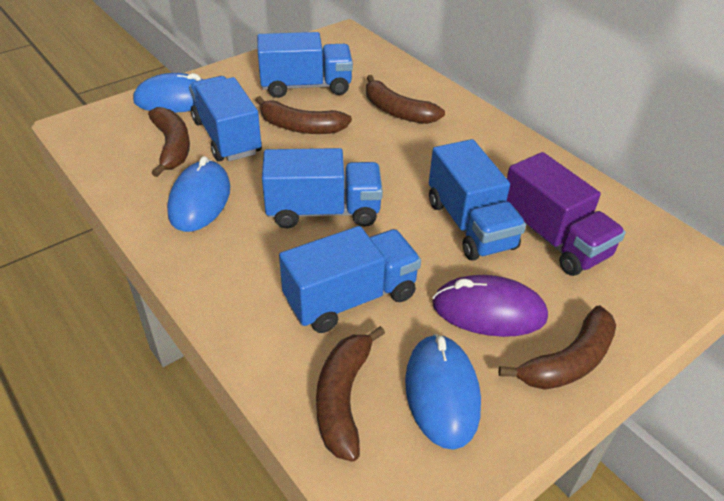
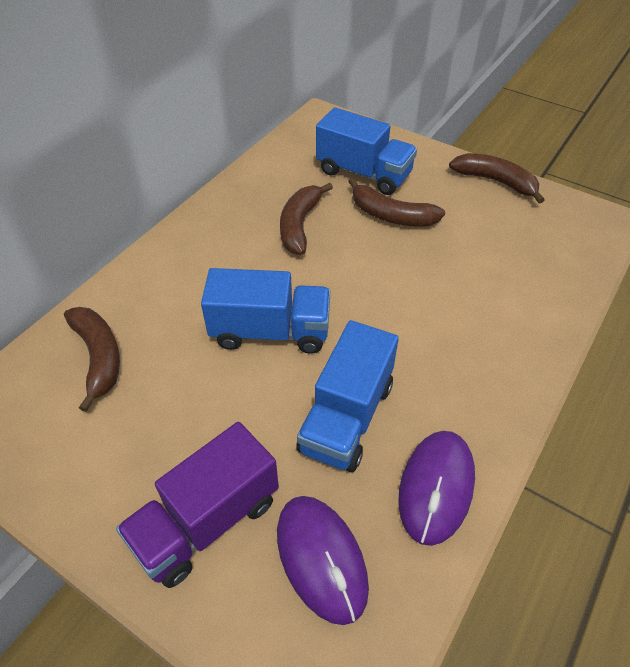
blue mouse: [133,73,203,113] [167,156,230,232] [405,334,481,450] = 3 -> none = 0
blue truck: [189,76,262,161] [257,32,353,98] [262,148,383,229] [279,226,421,333] [429,139,526,261] = 5 -> [201,268,330,354] [296,320,399,472] [316,107,417,195] = 3
brown banana: [148,107,190,177] [256,96,352,134] [316,326,385,462] [366,75,445,124] [498,306,616,390] = 5 -> [64,307,120,412] [280,183,333,255] [349,178,445,227] [449,153,544,203] = 4
purple mouse: [432,275,548,337] = 1 -> [277,496,369,625] [398,431,475,546] = 2

